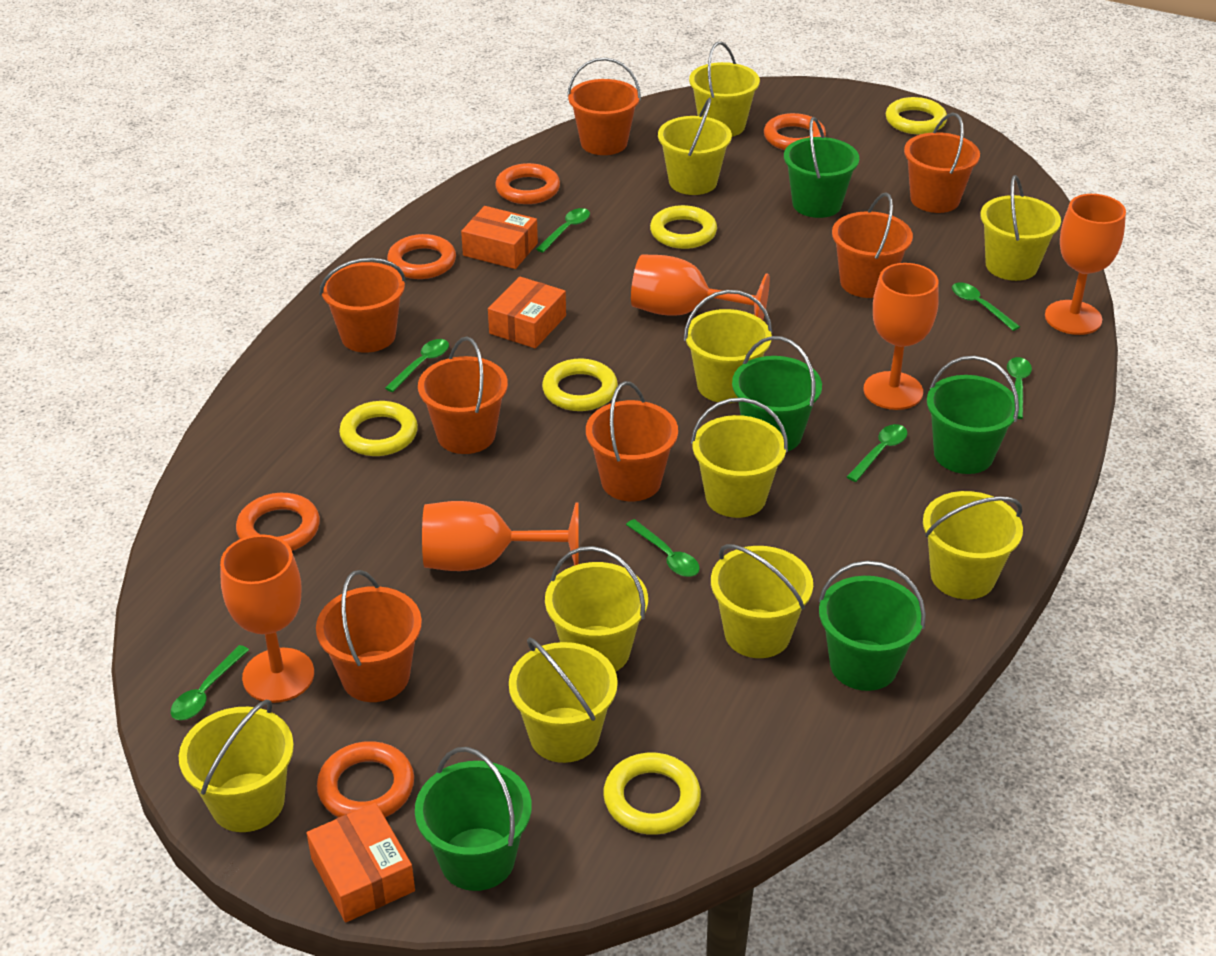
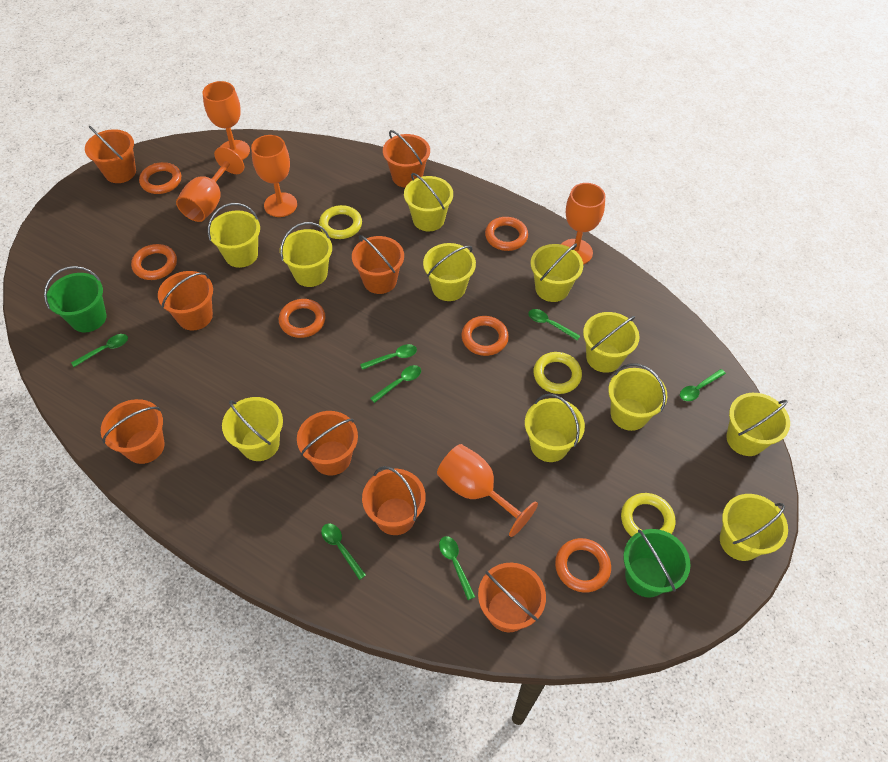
green bucket: [415,747,532,891] [732,336,822,451] [784,117,859,218] [819,561,926,691] [927,356,1019,474] = 5 -> [44,266,106,332] [623,529,691,598] = 2
orange box: [307,802,415,922] [461,206,538,269] [488,276,566,348] = 3 -> none = 0
orange bucket: [316,570,422,702] [320,258,406,353] [418,337,508,454] [567,57,641,155] [586,381,678,501] [832,192,913,298] [904,112,980,213] = 7 -> [85,126,136,183] [101,399,165,464] [158,271,213,331] [297,411,358,476] [352,235,404,294] [362,466,426,535] [383,130,430,188] [478,563,546,632] = 8
orange ring: [236,493,320,551] [317,741,414,817] [387,234,456,279] [495,163,560,204] [764,113,826,150] = 5 -> [131,244,177,280] [139,162,181,194] [279,299,326,338] [462,316,509,356] [485,217,528,251] [555,538,611,593] = 6
yellow bucket: [179,700,294,832] [509,637,618,763] [545,546,648,672] [658,97,732,195] [684,290,772,403] [689,42,760,137] [691,398,788,518] [711,544,813,658] [923,491,1023,599] [980,175,1061,281] = 10 -> [208,203,260,268] [222,397,283,461] [280,222,332,287] [404,173,453,231] [423,243,476,301] [525,394,585,462] [531,243,583,302] [583,312,640,373] [608,363,667,431] [720,494,788,561] [726,393,790,456] = 11
yellow ring: [339,401,418,456] [542,358,618,411] [603,752,701,835] [650,205,717,249] [886,97,947,134] = 5 -> [319,205,362,239] [534,352,582,394] [621,493,675,537] = 3

